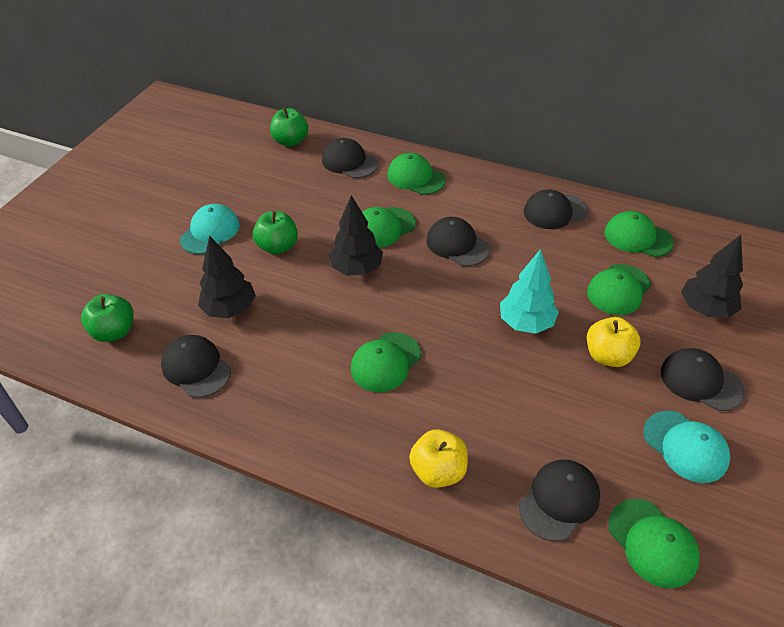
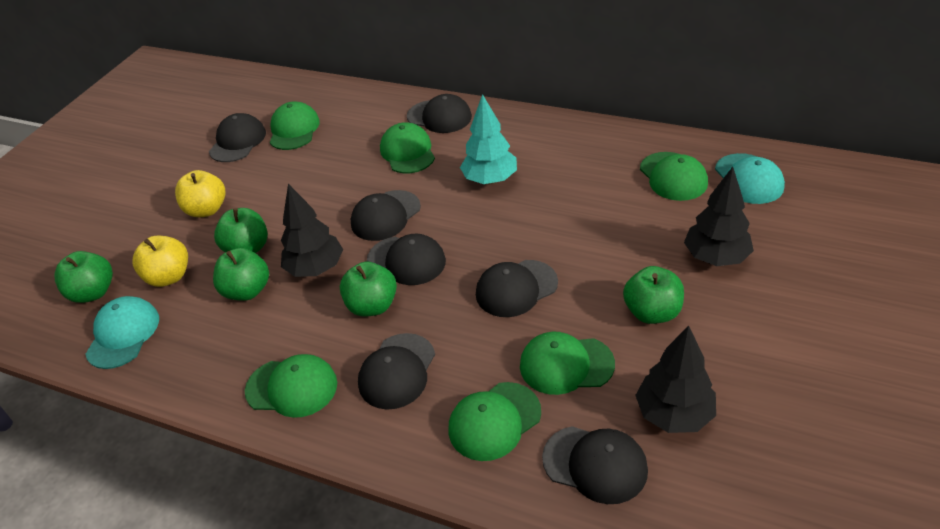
black cap: [161,335,231,398] [322,138,378,178] [426,217,490,266] [519,459,600,542] [524,189,588,229] [661,348,745,411] = 6 -> [209,113,266,162] [351,190,421,241] [358,333,435,409] [367,234,446,285] [407,94,472,133] [476,260,558,317] [542,426,648,504] = 7
green apple: [81,294,134,342] [253,211,298,255] [270,107,308,147] = 3 -> [54,251,113,303] [213,248,269,301] [214,208,268,253] [340,262,397,316] [623,266,684,324] = 5

